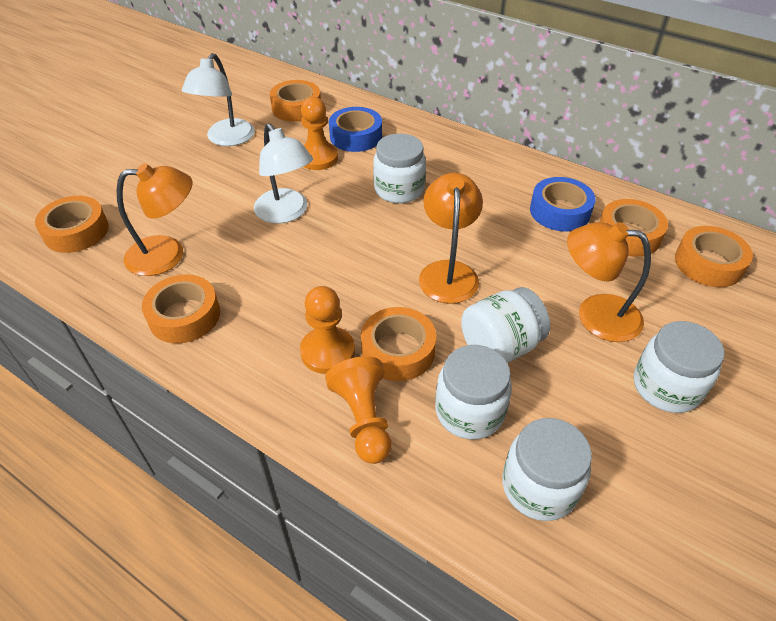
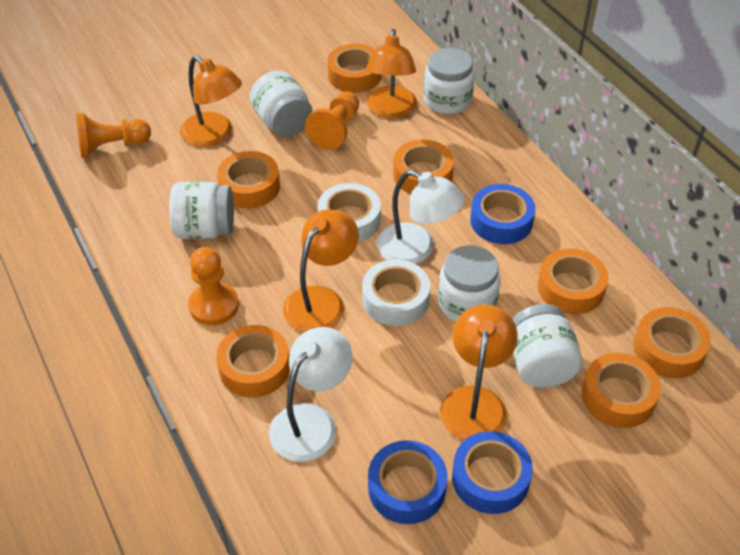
blue tape: [329,107,382,152] [530,177,596,231] = 2 -> [368,440,448,524] [452,431,533,514] [470,184,536,244] = 3
orange lamp: [116,163,193,276] [419,173,483,304] [567,222,651,342] = 3 -> [180,56,242,147] [283,210,359,332] [366,29,417,118] [440,304,518,440] = 4
orange tape: [35,196,109,253] [142,274,220,344] [270,80,321,122] [361,307,436,381] [600,199,668,257] [675,226,753,287] = 6 -> [216,325,290,398] [217,151,280,208] [327,44,382,93] [393,140,454,194] [538,249,609,314] [582,353,661,428] [633,307,711,378] = 7
white tape: none = 0 -> [318,183,381,242] [362,259,430,326] = 2

